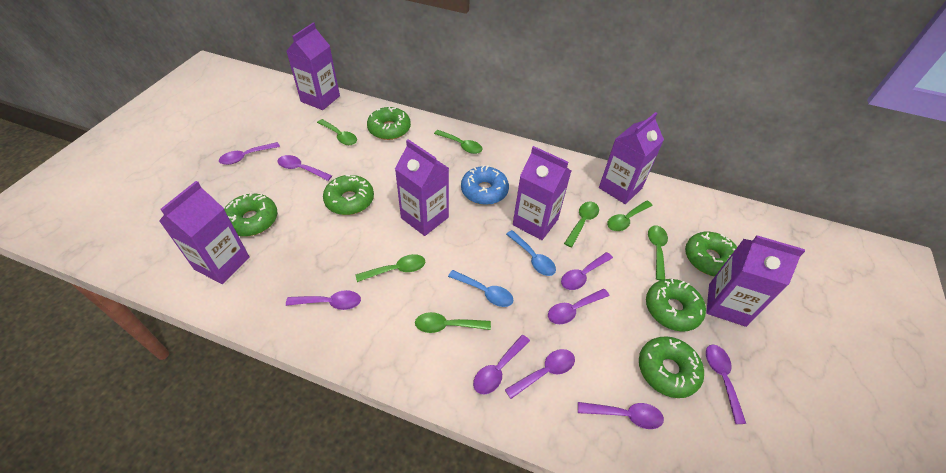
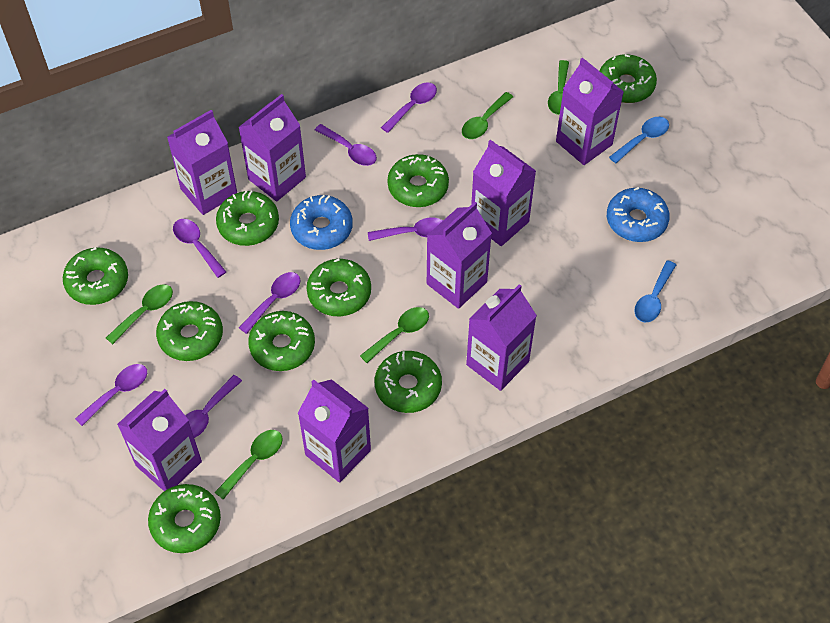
blue donut: [461,165,509,205] = 1 -> [290,195,353,250] [607,187,670,242] = 2
green donut: [224,193,277,237] [323,175,374,215] [367,107,411,140] [639,336,704,398] [646,279,706,332] [685,232,737,277] = 6 -> [63,247,128,305] [148,484,221,553] [156,301,223,361] [216,191,279,246] [248,311,315,371] [307,259,371,316] [375,351,442,413] [387,154,449,207] [599,54,657,103] = 9
green spoon: [317,119,357,145] [356,254,425,282] [415,312,491,333] [434,130,482,154] [564,202,599,247] [607,201,653,231] [648,226,668,280] = 7 -> [106,284,173,344] [215,430,283,499] [360,307,429,363] [462,92,513,139] [548,60,569,115] = 5
purple carton: [159,181,250,284] [286,22,340,110] [395,139,449,236] [513,146,571,240] [599,112,664,204] [706,235,805,327] = 6 -> [117,389,202,491] [167,110,237,215] [238,94,306,201] [298,379,371,483] [427,202,492,309] [466,284,537,391] [471,140,536,246] [556,58,624,165] = 8
purple spoon: [219,142,280,165] [278,155,332,181] [286,290,361,310] [473,335,530,395] [505,349,575,399] [548,289,610,324] [561,252,613,290] [578,402,664,429] [706,344,746,424] = 9 -> [75,364,147,426] [173,219,226,278] [185,375,242,438] [239,272,300,334] [315,124,377,166] [368,218,443,241] [381,82,437,133] = 7

